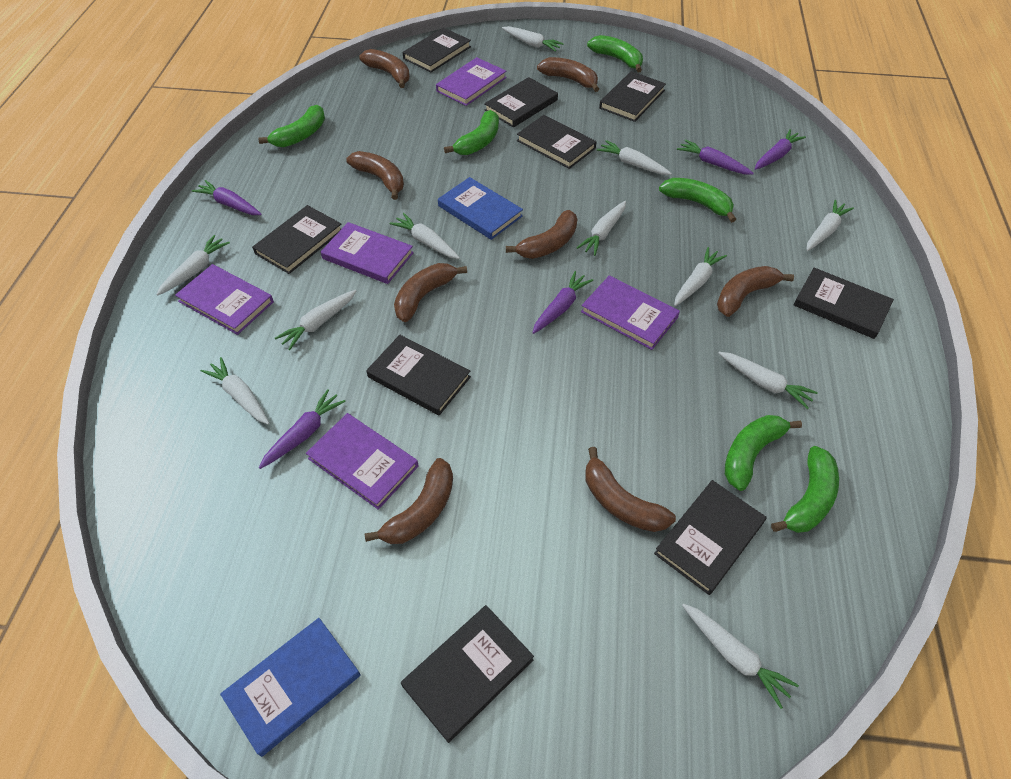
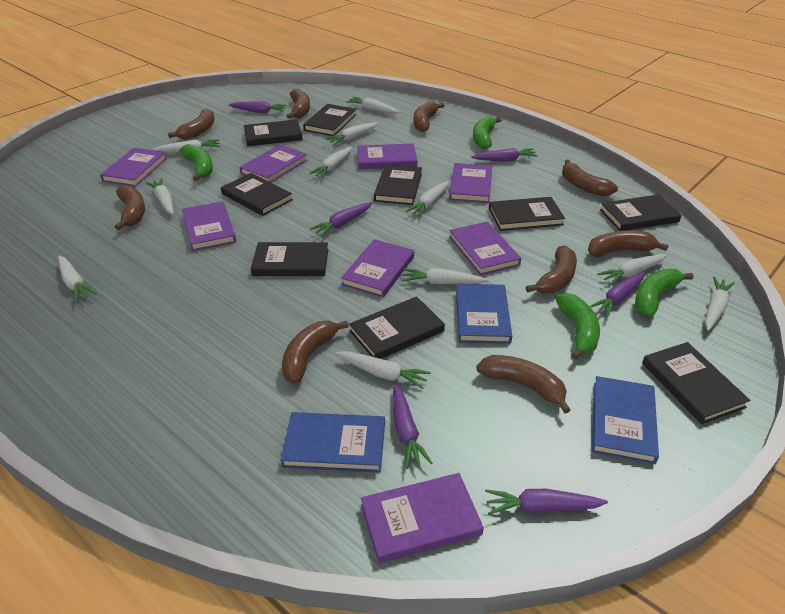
blue book: [220,618,361,757] [438,177,523,240] = 2 -> [281,412,385,473] [456,284,512,344] [592,376,659,464] = 3
brown banana: [346,151,404,200] [359,49,410,88] [365,458,453,544] [394,263,467,322] [506,210,577,259] [537,57,599,92] [586,447,676,532] [717,266,794,317] = 8 -> [115,185,145,230] [168,109,215,140] [282,321,349,384] [287,89,310,119] [414,101,445,132] [476,355,571,414] [526,246,577,294] [562,160,618,196] [588,231,669,257] = 9
green banana: [258,105,325,147] [444,110,499,155] [587,35,643,72] [659,178,736,223] [725,415,802,491] [771,446,839,533] = 6 -> [179,144,213,181] [473,116,501,149] [555,293,600,360] [635,269,694,317] = 4
purple book: [175,264,274,335] [306,413,418,510] [321,222,414,284] [436,57,506,106] [581,275,680,350] = 5 -> [100,148,167,187] [182,201,236,251] [240,145,307,182] [341,239,414,297] [357,144,417,169] [361,473,484,563] [449,163,492,203] [449,221,521,275] = 8
purple carrot: [192,180,262,215] [259,389,346,469] [532,271,593,334] [677,139,754,175] [755,129,806,170] = 5 -> [229,102,287,113] [310,202,372,236] [393,383,432,469] [471,148,538,161] [485,489,608,515] [589,272,645,317] = 6

